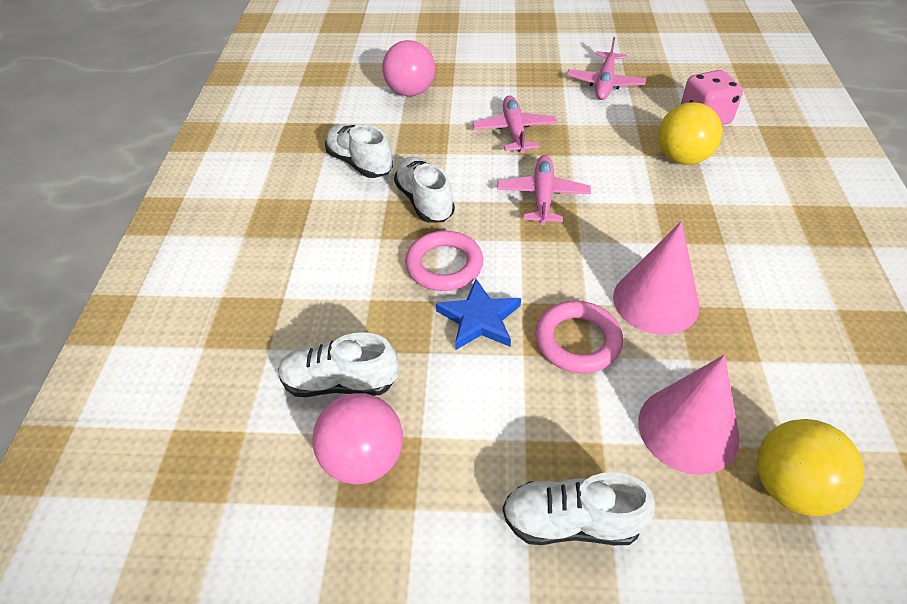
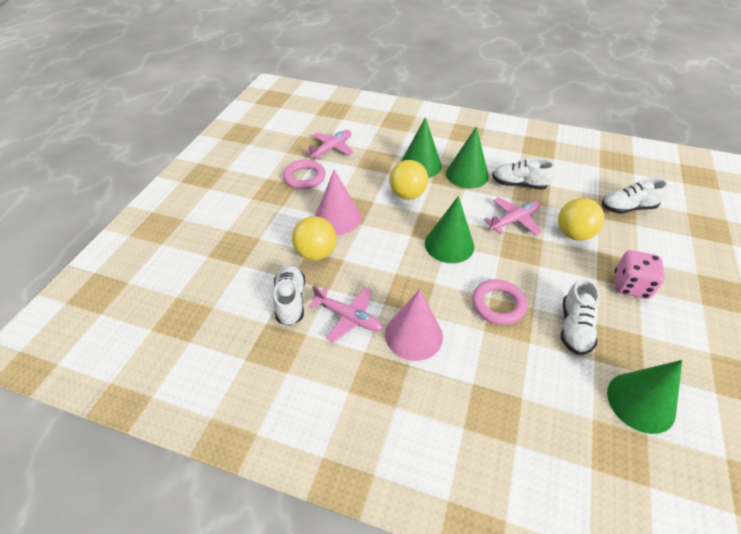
blue star: [436,279,521,350] = 1 -> none = 0
green cone: none = 0 -> [401,117,442,178] [425,196,474,263] [446,126,489,189] [607,360,682,434] = 4
pink ball: [313,393,403,485] [382,40,435,96] = 2 -> none = 0
yellow ball: [658,102,722,165] [757,419,864,516] = 2 -> [292,216,336,260] [389,160,428,200] [558,198,605,241] = 3

